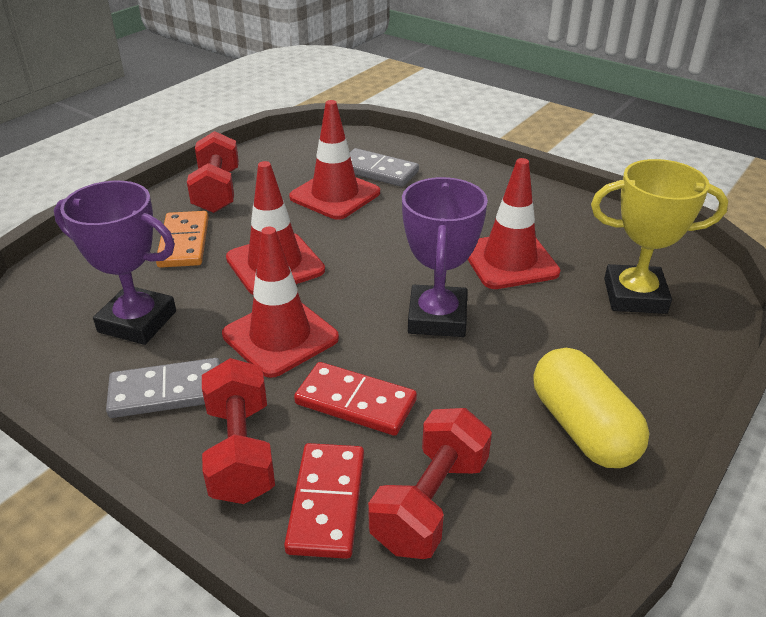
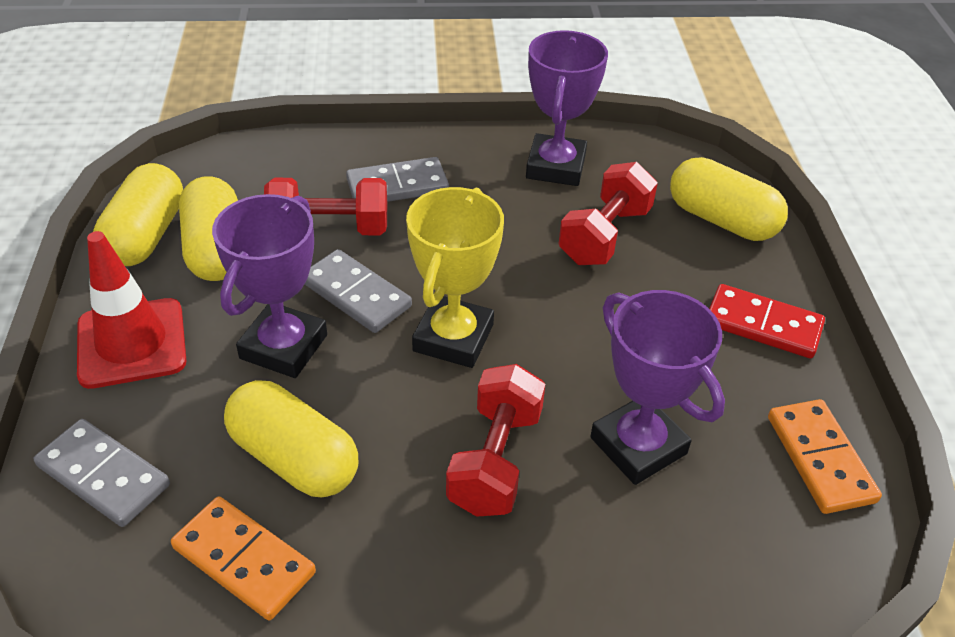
grey domino: [106,358,220,418] [350,148,419,187] = 2 -> [34,419,170,527] [304,249,412,333] [346,157,449,202] = 3
orange domino: [156,211,209,268] = 1 -> [171,496,316,620] [768,399,882,514] = 2
purple trophy: [54,181,176,345] [402,177,488,337] = 2 -> [212,194,327,378] [526,30,608,186] [590,290,725,485] = 3
red domino: [284,443,364,559] [294,362,417,436] = 2 -> [709,284,825,358] = 1
red traffic cone: [222,227,339,378] [226,161,325,295] [289,100,380,220] [467,158,560,289] = 4 -> [77,231,186,389] = 1
yellow capsule: [533,348,649,468] = 1 -> [93,163,183,266] [179,176,238,281] [224,380,358,497] [670,157,788,241] = 4

